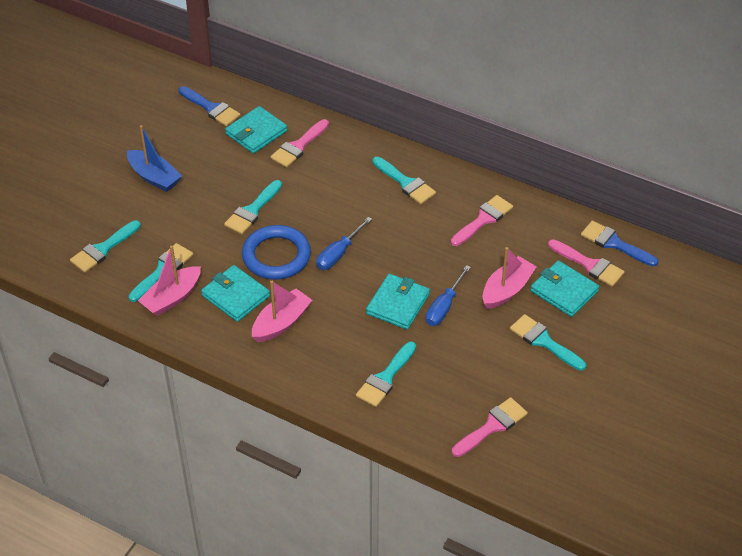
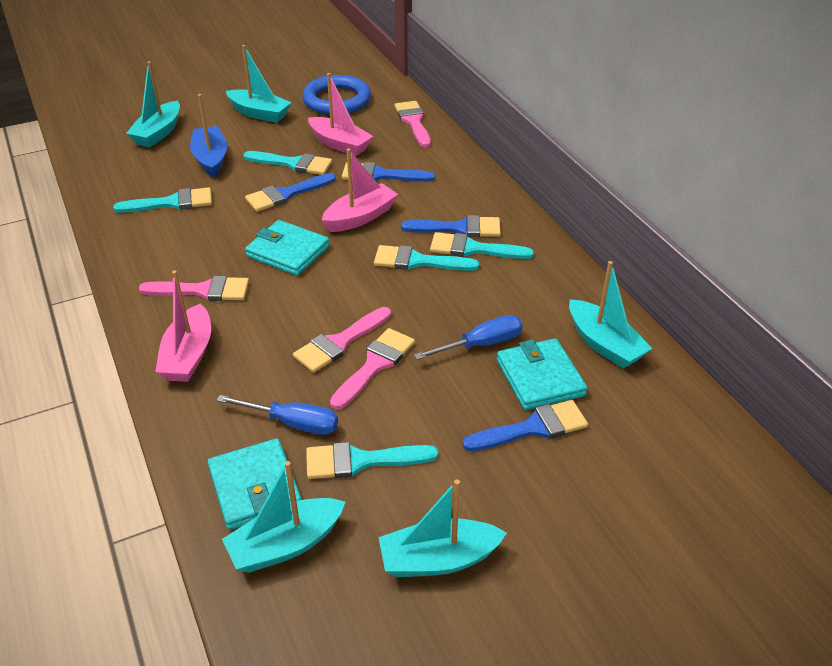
blue brush: [179,86,240,126] [581,220,658,266] = 2 -> [245,173,336,212] [342,162,435,182] [401,215,501,237] [462,400,588,451] = 4
turquoise boat: none = 0 -> [126,61,180,147] [222,461,345,573] [226,45,292,123] [378,480,507,577] [569,261,653,368] = 5
turquoise brush: [70,220,141,273] [129,243,193,302] [224,180,282,234] [356,341,416,407] [372,157,436,204] [510,314,586,371] = 6 -> [113,187,212,213] [243,151,332,175] [306,442,438,479] [374,245,479,271] [430,232,534,259] = 5
turquoise wallet: [201,265,270,322] [225,106,287,154] [366,274,430,329] [530,260,599,317] = 4 -> [208,438,302,530] [245,220,330,276] [497,338,587,410] = 3

